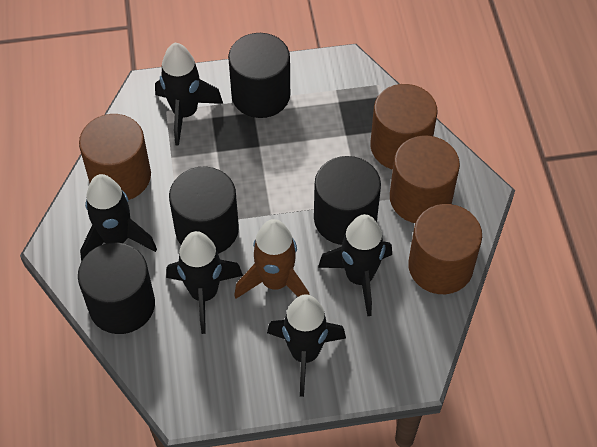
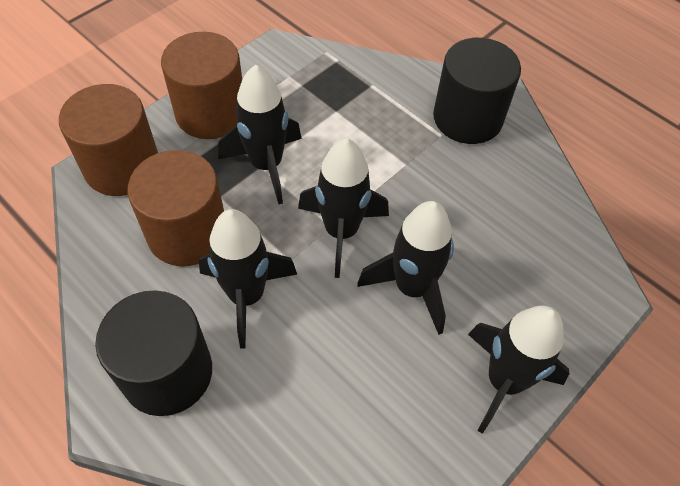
black cylinder: [78,243,155,334] [169,167,239,254] [228,33,290,118] [314,156,381,245] = 4 -> [95,290,212,416] [433,38,521,144] = 2
brown cylinder: [79,114,151,200] [370,84,438,170] [390,136,460,223] [408,204,482,294] = 4 -> [59,84,158,196] [127,150,224,267] [161,32,242,139] = 3
brown rocket: [234,219,309,299] = 1 -> none = 0

